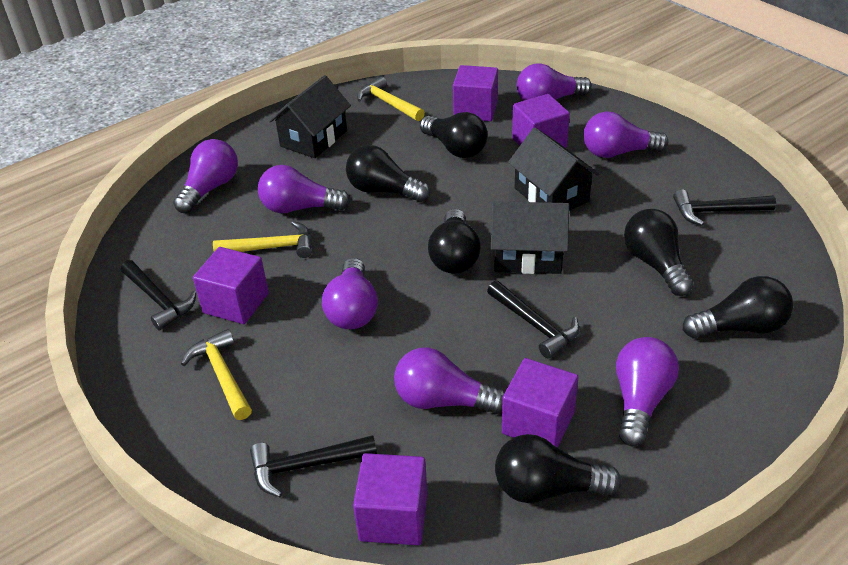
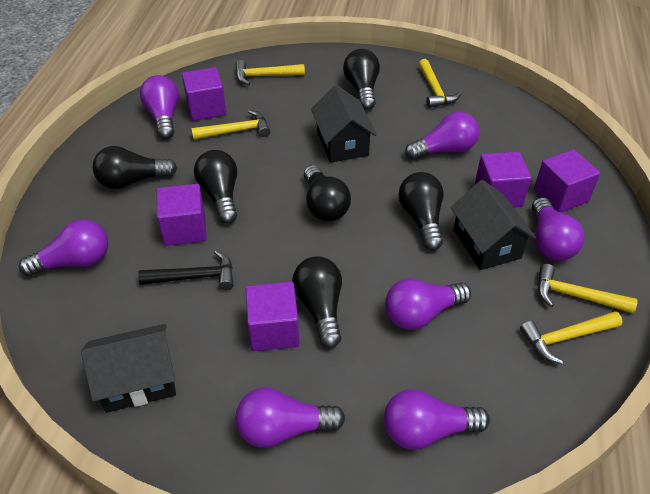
black hammer: [121,260,196,330] [250,435,377,497] [487,280,580,358] [673,189,776,226] = 4 -> [138,250,234,290] = 1
yellow hammer: [181,329,252,420] [213,221,312,258] [357,76,425,121] = 3 -> [191,110,270,140] [235,60,305,85] [418,59,461,108] [520,311,623,364] [538,264,638,313] = 5

